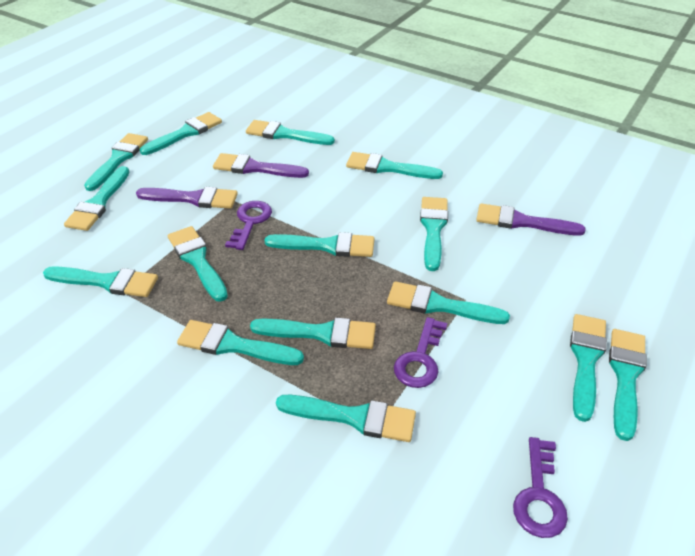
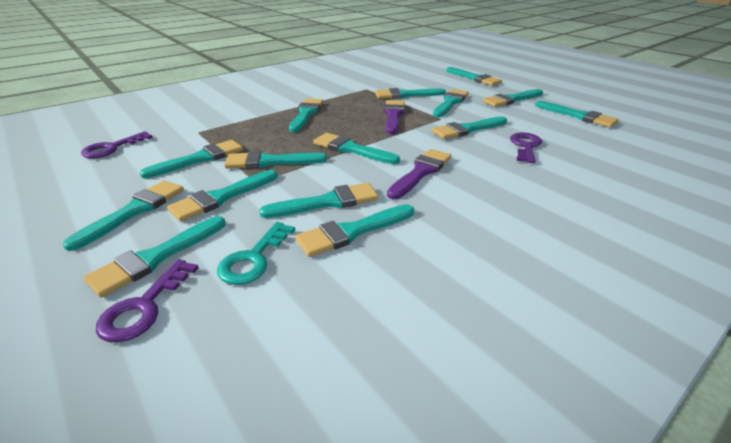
purple brush: [136,187,238,209] [213,153,309,178] [476,203,586,236] = 3 -> [384,100,405,134] [387,149,451,199] = 2
turquoise key: none = 0 -> [217,222,295,285] = 1

